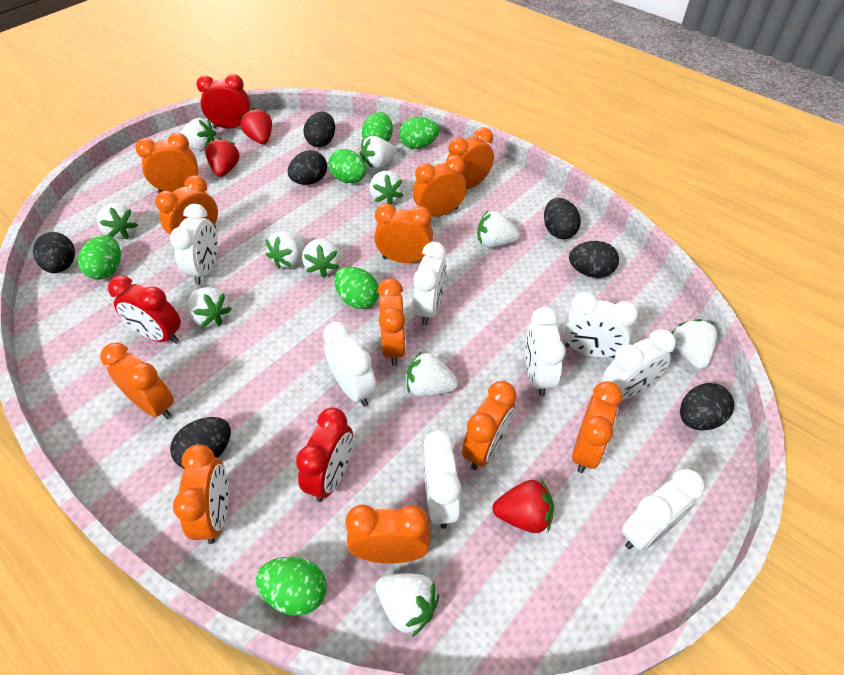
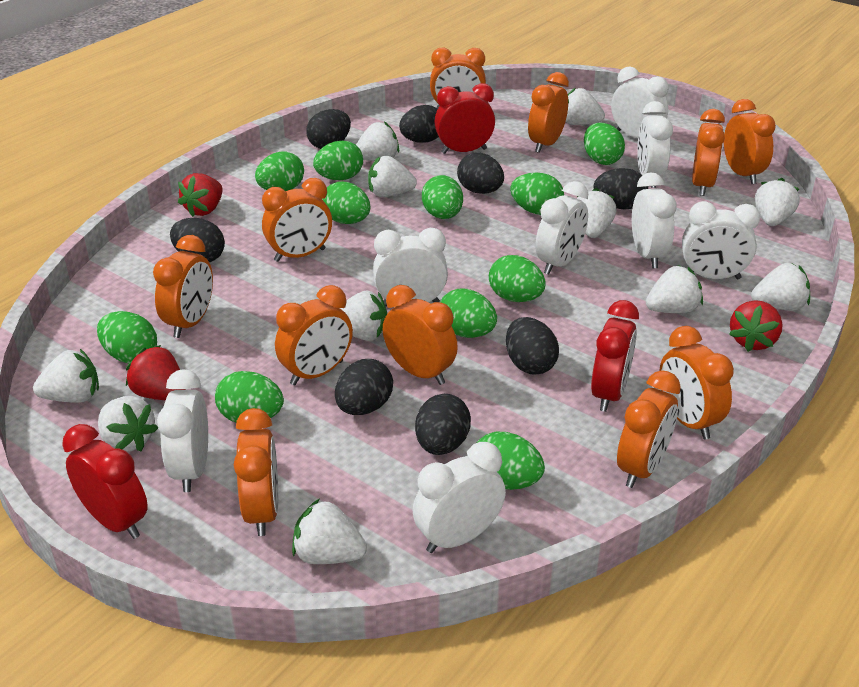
black egg: [33,232,75,273] [170,417,231,469] [288,150,327,185] [303,112,335,147] [544,198,581,239] [569,241,619,278] [680,383,734,431] = 7 -> [170,218,225,262] [306,109,351,149] [335,359,393,415] [399,105,439,143] [415,394,471,455] [457,153,504,194] [506,317,559,375] [594,168,648,210] = 8
green egg: [78,235,121,280] [256,557,327,616] [329,149,367,183] [334,267,379,309] [362,112,393,142] [399,117,439,149] = 6 -> [97,311,157,363] [215,371,284,422] [255,152,304,191] [313,141,363,180] [322,182,371,224] [422,175,463,219] [440,288,497,338] [477,432,545,490] [489,255,546,302] [510,172,564,215] [584,123,625,165] = 11

